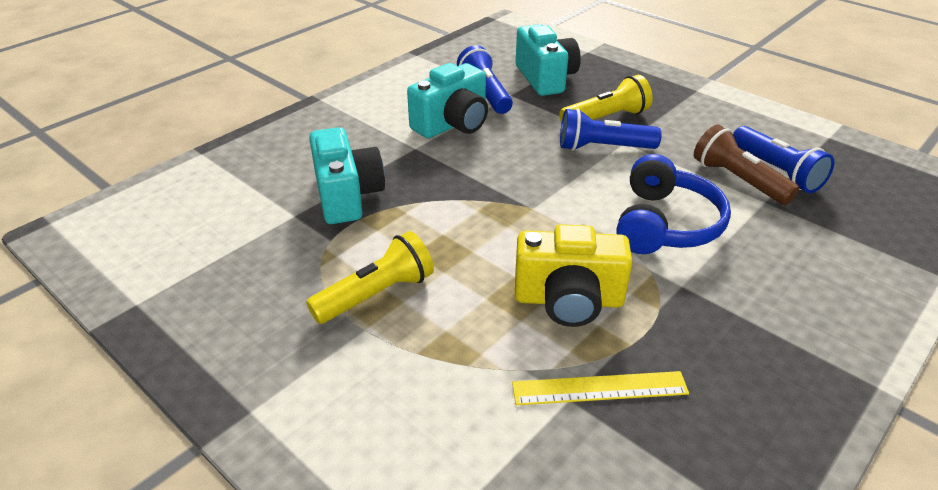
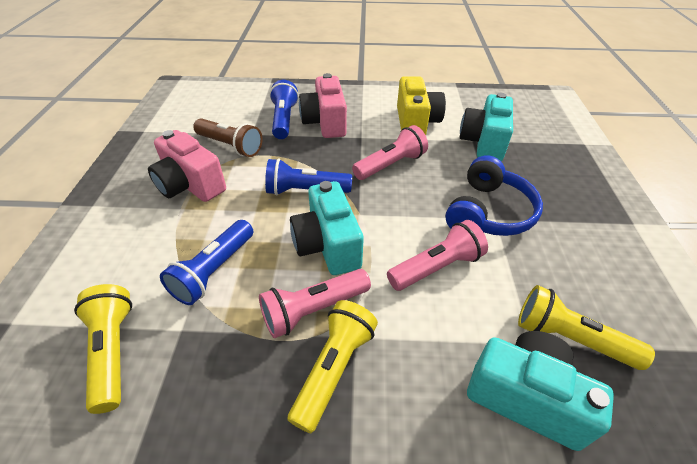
pink camera: none = 0 -> [148,130,226,202] [299,73,347,138] = 2
pink flashlight: none = 0 -> [259,269,371,338] [352,125,428,180] [387,220,488,291] = 3
yellow flashlight: [306,231,434,324] [559,75,652,123] = 2 -> [74,284,132,414] [287,300,378,433] [518,285,655,370] = 3
yellow ruler: [512,371,689,405] = 1 -> none = 0

